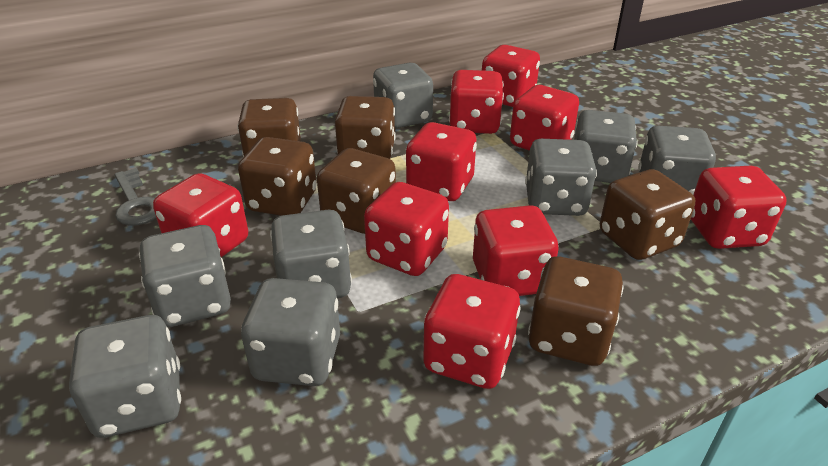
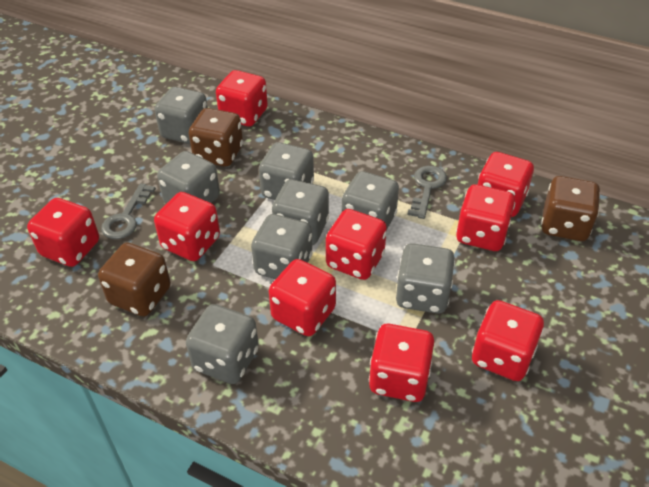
brown dice: [237,98,301,157] [238,137,317,216] [317,148,396,234] [335,96,396,159] [528,256,623,366] [600,169,695,260] = 6 -> [98,243,171,316] [188,108,243,167] [541,176,600,241] = 3
grey key: [115,168,156,226] = 1 -> [101,183,156,239] [408,166,447,219] = 2

